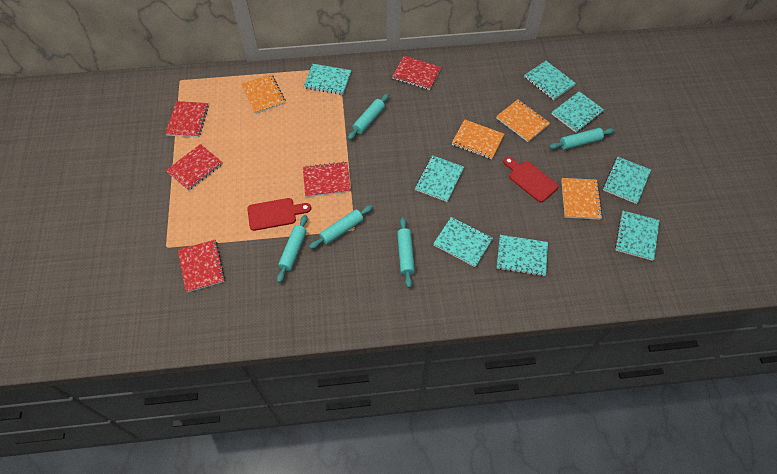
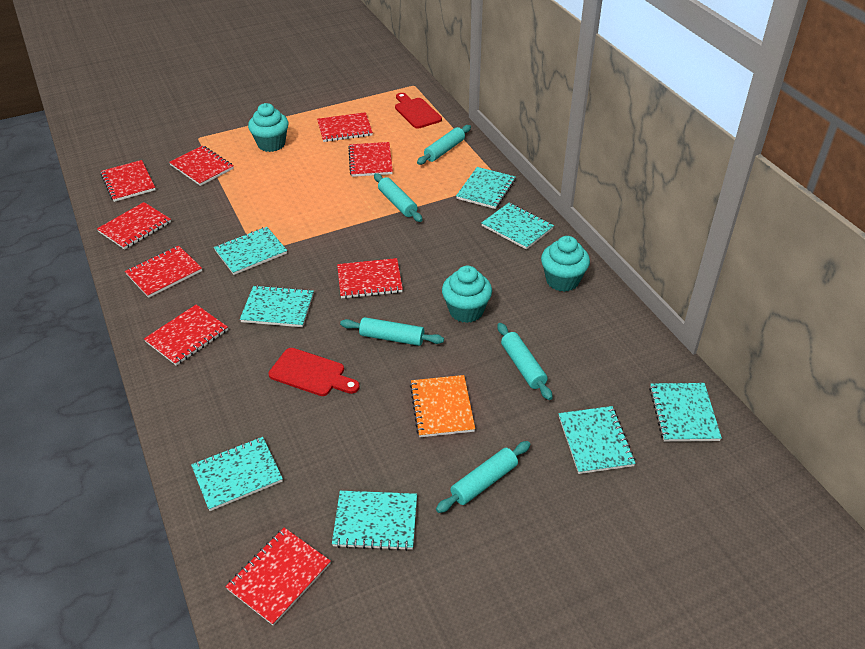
orange notebook: [242,74,286,114] [452,119,504,159] [496,100,550,142] [561,178,603,220] = 4 -> [410,375,475,437] = 1
red notebook: [165,101,209,138] [166,144,223,191] [178,240,225,292] [303,162,351,197] [392,56,441,90] = 5 -> [97,202,171,250] [100,160,156,202] [125,246,202,298] [144,304,228,366] [169,146,234,186] [225,528,331,626] [317,112,373,142] [337,258,403,299] [348,142,393,177] = 9
turquoise cupcake: none = 0 -> [248,103,289,152] [442,266,492,323] [541,236,590,292] = 3

